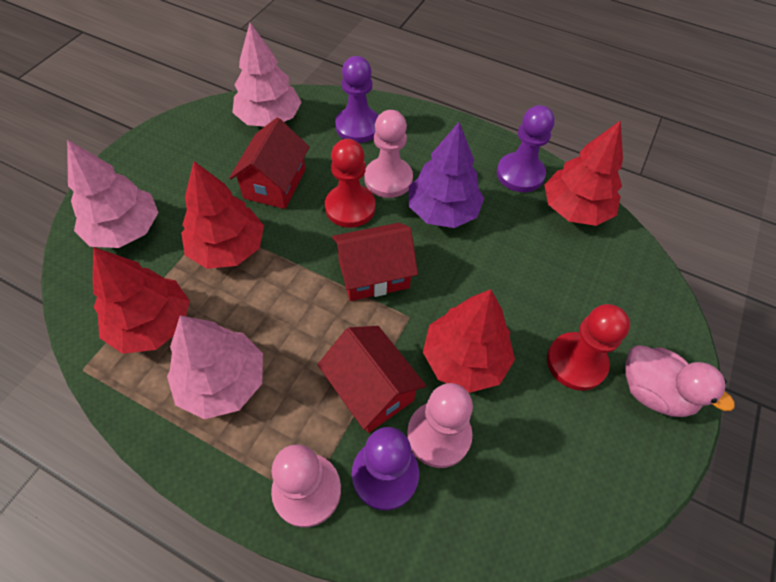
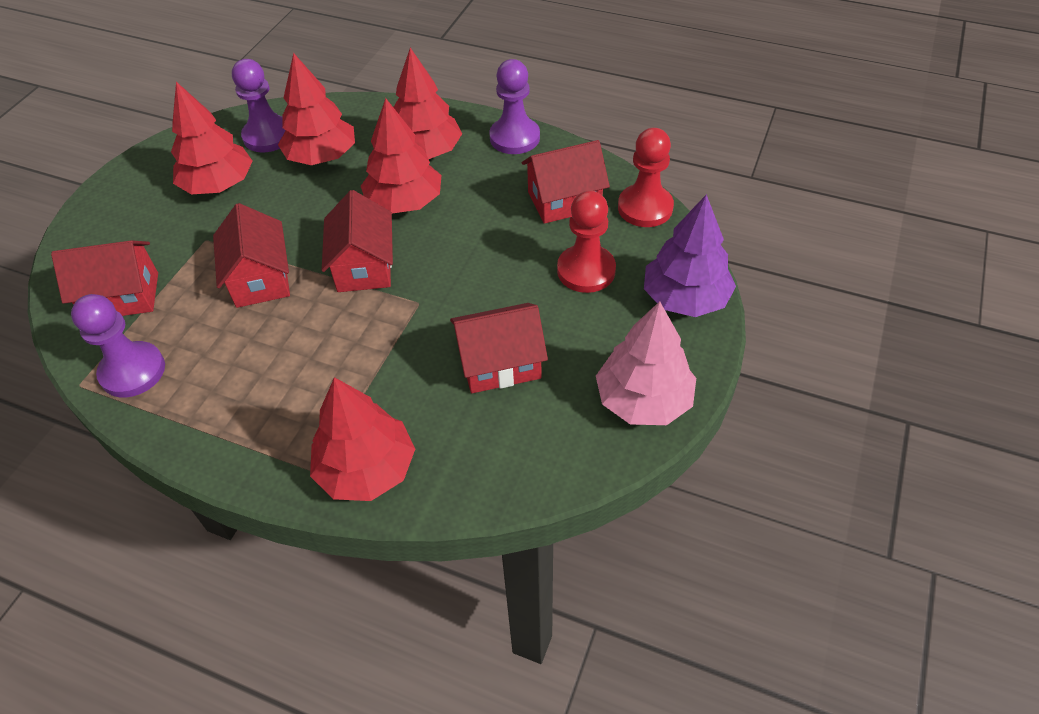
pink duck: [625,345,735,417] = 1 -> none = 0
pink pawn: [271,445,341,528] [364,110,413,198] [407,383,473,468] = 3 -> none = 0
pink tree: [67,140,159,248] [167,315,263,419] [232,23,302,127] = 3 -> [596,301,696,425] = 1
red house: [229,118,309,209] [318,326,426,433] [332,223,418,301] = 3 -> [51,240,158,316] [213,203,290,308] [322,190,393,292] [450,303,548,393] [522,140,610,224] = 5
red tree: [93,247,190,354] [181,161,264,269] [423,289,515,393] [544,120,623,226] = 4 -> [171,82,253,194] [278,53,355,165] [310,377,415,501] [360,98,441,214] [393,48,462,159] = 5

